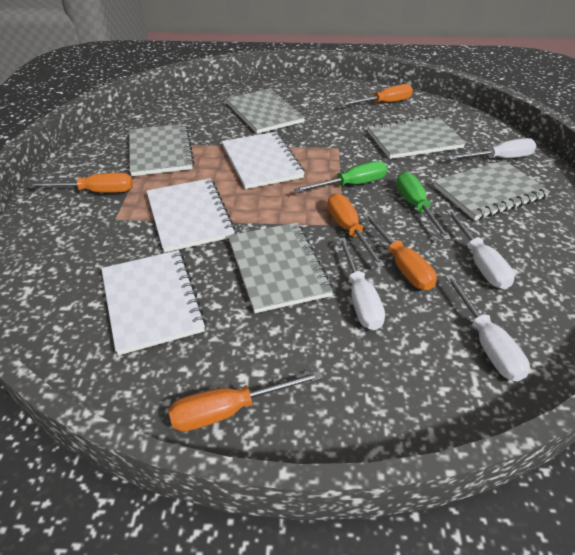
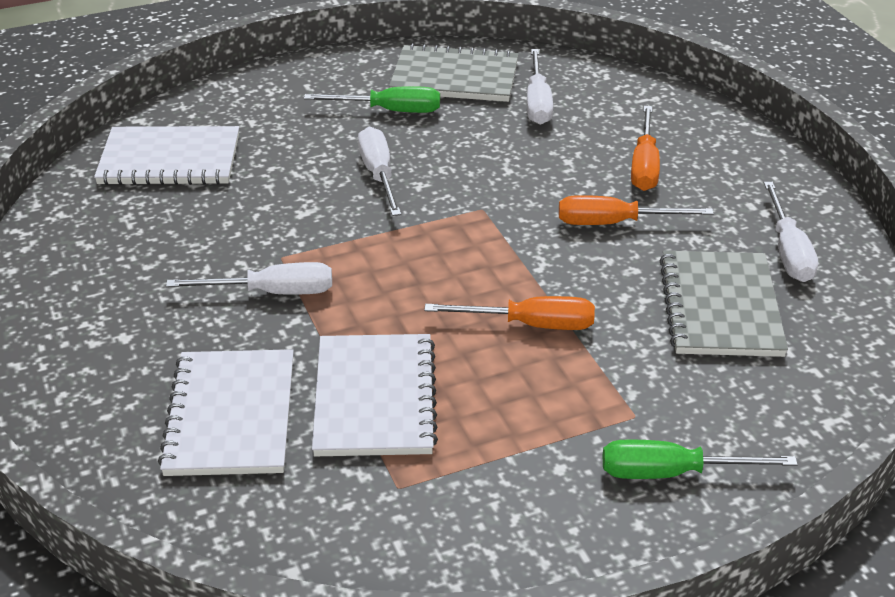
grey notebook: [129,124,195,176] [226,88,305,134] [228,223,333,313] [368,116,466,159] [433,160,550,220] = 5 -> [389,43,518,102] [659,251,788,357] = 2
orange screwdriver: [27,173,133,193] [168,371,323,432] [328,193,385,268] [340,84,413,106] [363,213,437,290] = 5 -> [424,296,595,330] [559,195,714,225] [631,106,660,191] = 3

